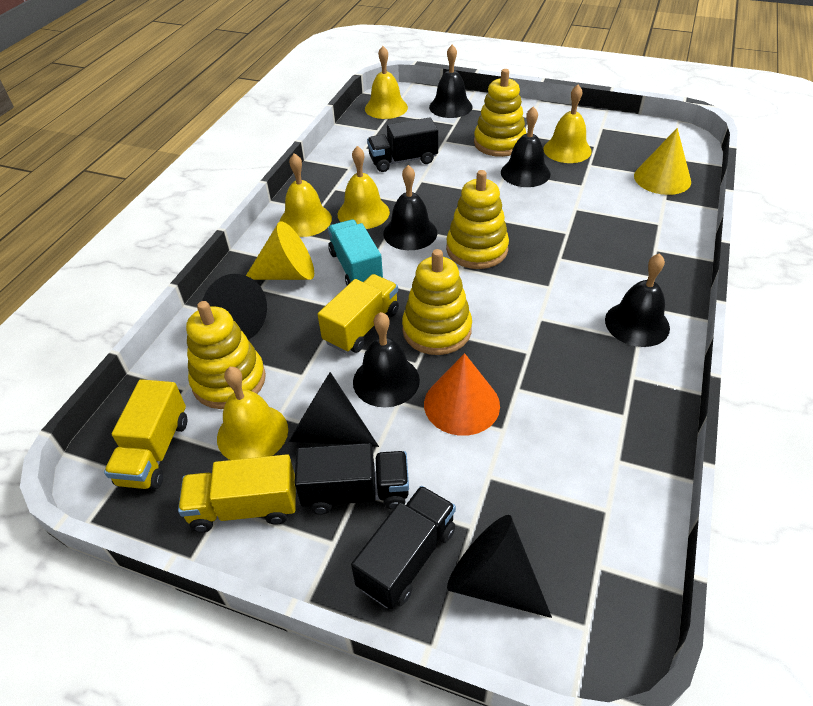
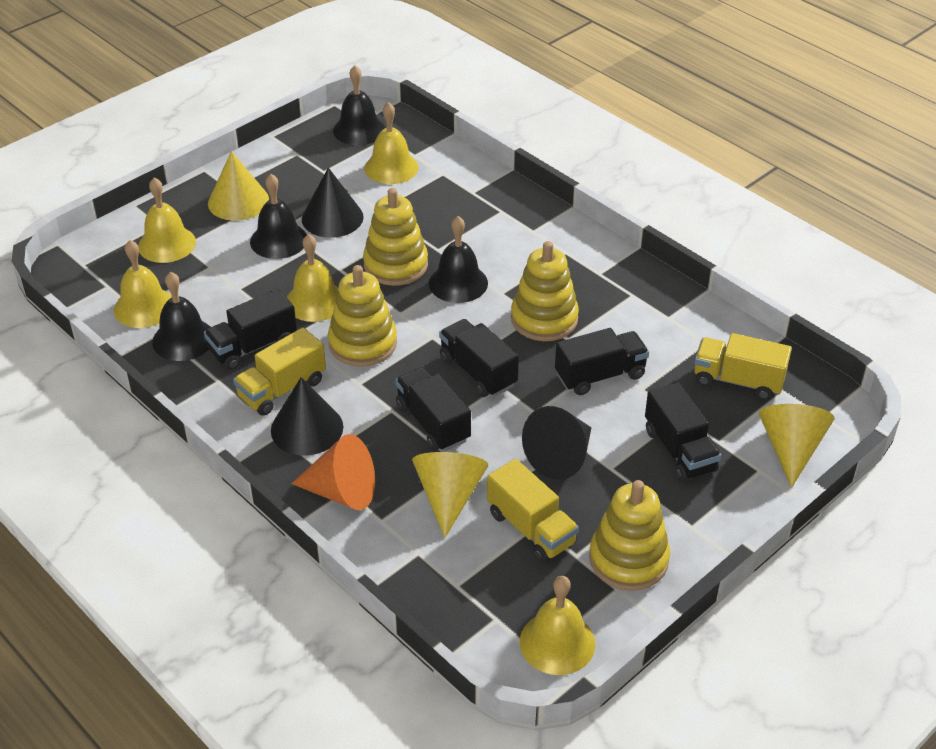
black bell: [353,312,420,407] [383,165,437,250] [429,45,473,118] [501,106,550,187] [605,253,670,347] = 5 -> [152,272,211,361] [250,174,307,259] [333,65,385,145] [429,216,488,303] = 4
black truck: [294,443,409,515] [351,486,456,609] [367,118,438,172] = 3 -> [204,289,297,370] [395,367,471,451] [439,319,519,397] [555,328,649,395] [645,382,721,482] = 5
turquoise truck: [328,219,383,285] = 1 -> none = 0
yellow cone: [246,221,314,280] [634,128,691,195] = 2 -> [208,151,269,221] [412,452,488,538] [759,404,835,487] = 3

